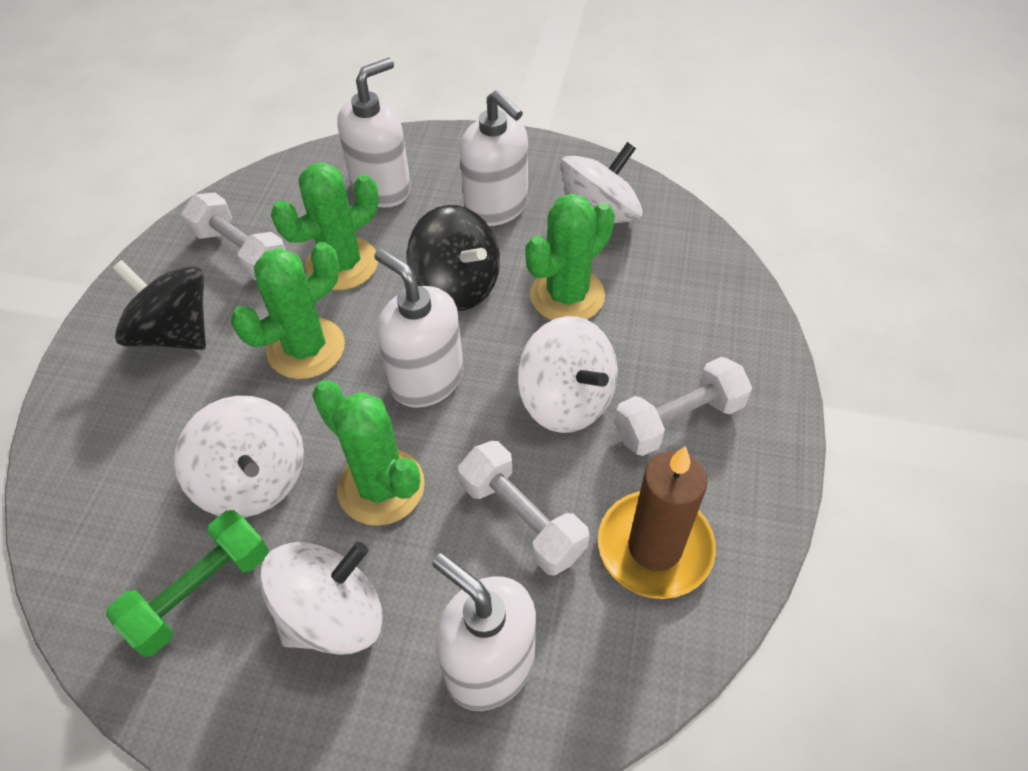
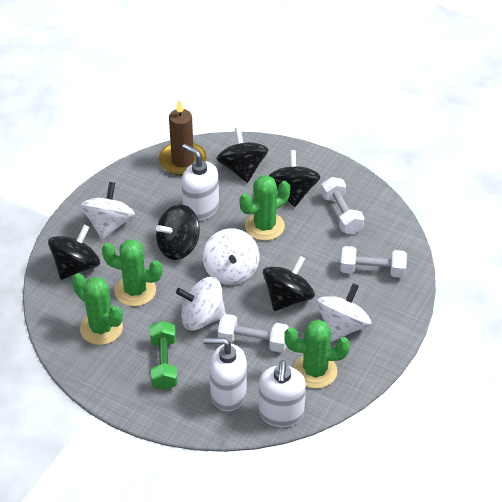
black spinning top: [112,260,206,350] [407,205,500,311] = 2 -> [48,225,100,280] [156,204,200,260] [216,127,268,183] [263,256,315,311] [268,150,320,207] = 5
white soap dispenser: [337,58,411,208] [374,249,464,408] [432,553,536,711] [459,90,528,226] = 4 -> [181,144,219,221] [203,338,247,411] [259,360,306,427] = 3

